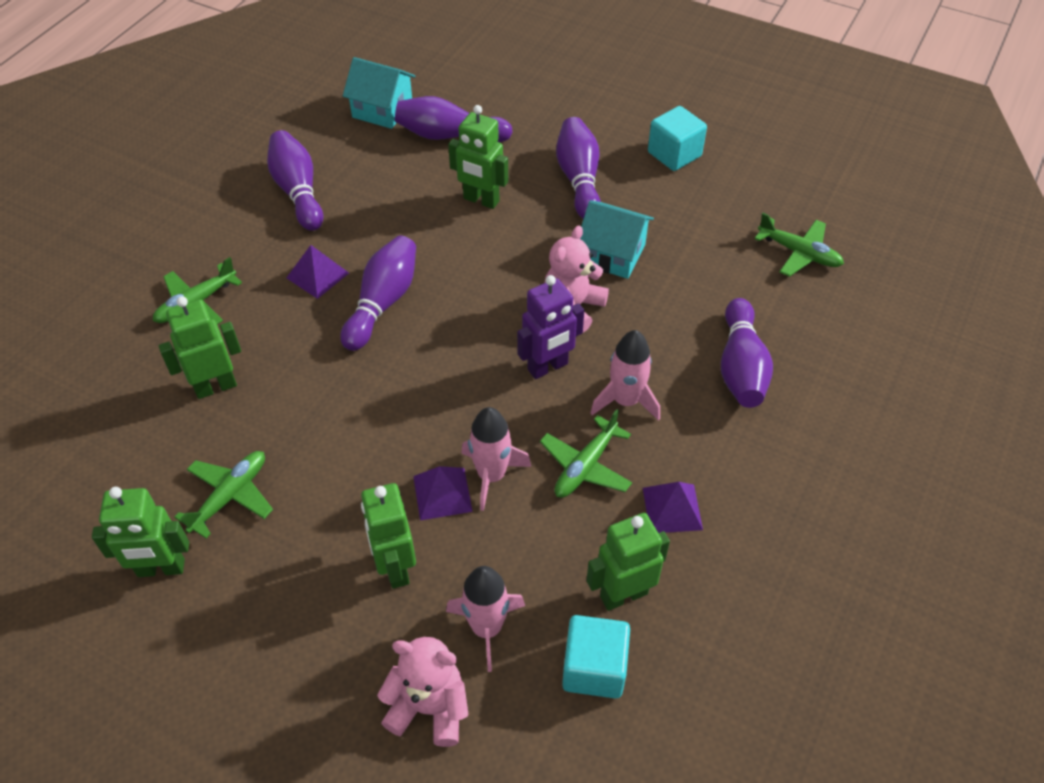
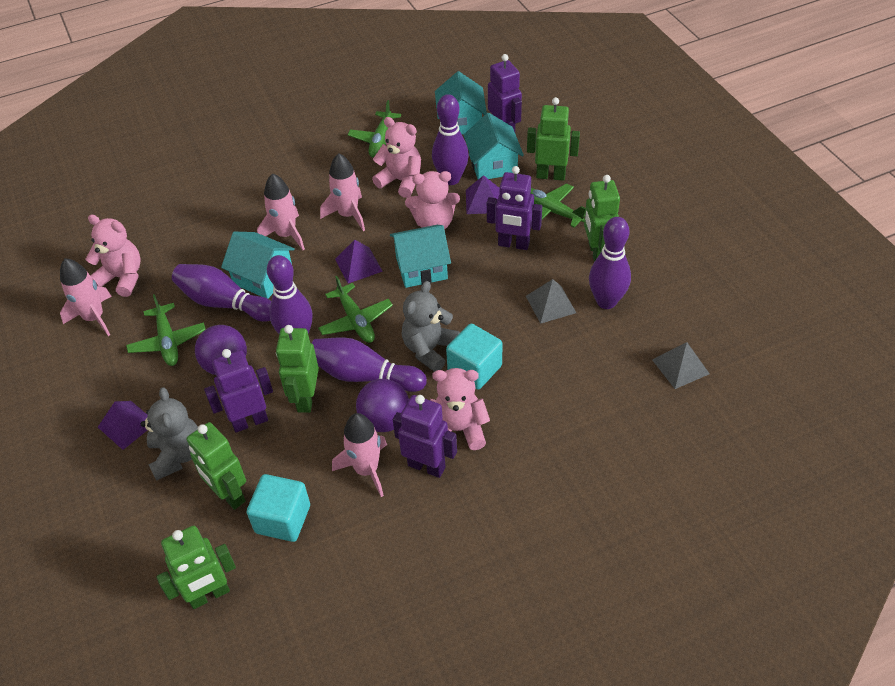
grey pyramid: none = 0 -> [526,279,576,324] [652,342,709,389] = 2
grey teddy bear: none = 0 -> [141,387,198,481] [402,281,460,372] = 2
pink rocket: [446,566,525,672] [461,407,531,511] [591,330,660,421] = 3 -> [60,258,112,336] [257,173,305,250] [320,153,365,231] [332,413,387,497] = 4
pink teddy bear: [377,637,469,747] [544,226,609,333] = 2 -> [85,214,141,297] [372,117,421,198] [405,171,460,230] [430,368,490,450] = 4
purple ball: none = 0 -> [195,325,247,375] [356,379,409,432] = 2
purple robot: [517,275,584,379] = 1 -> [204,349,273,433] [393,395,457,478] [487,166,542,250] [488,54,522,132] = 4
turquoise house: [343,57,416,129] [580,200,654,279] = 2 -> [221,232,295,299] [390,225,451,288] [435,71,487,134] [464,113,524,179] = 4

